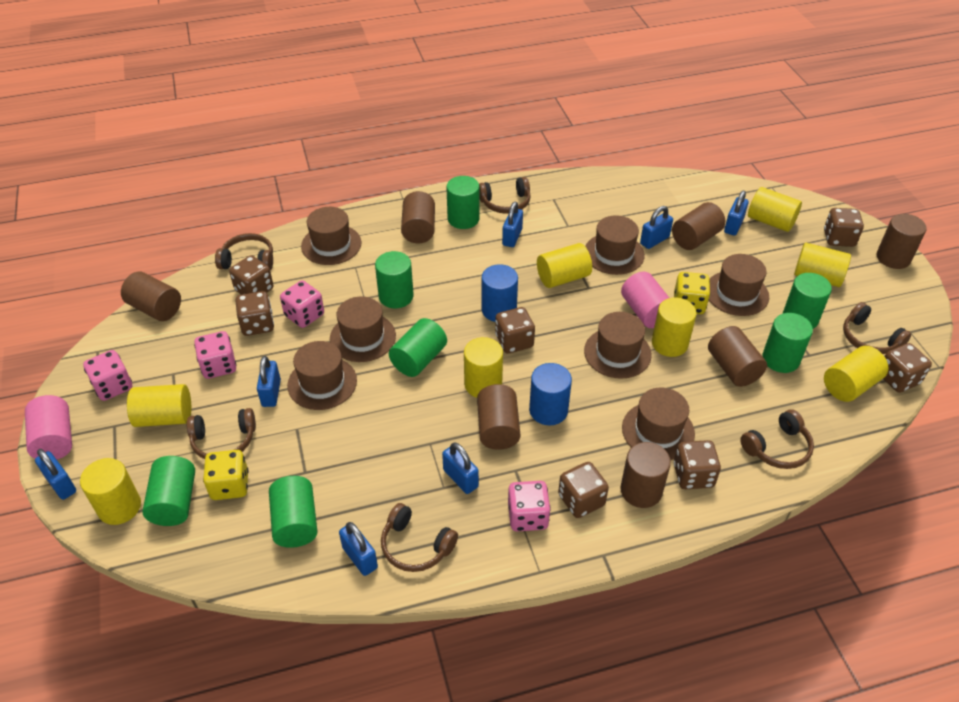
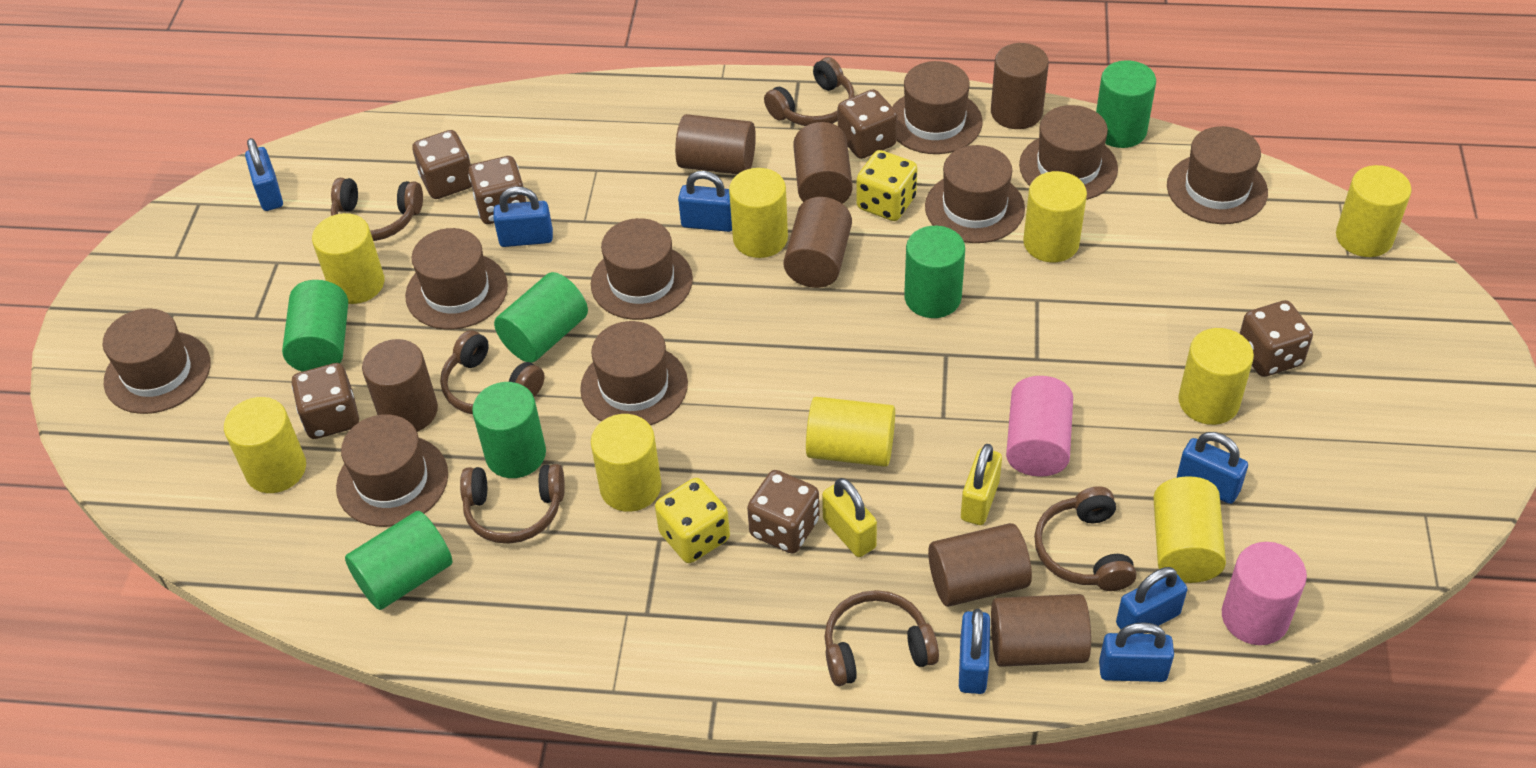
blue cylinder: [481,264,518,322] [529,363,572,425] = 2 -> none = 0
brown dice: [229,255,273,295] [236,291,274,336] [495,307,535,354] [558,462,609,518] [674,440,721,489] [824,208,864,247] [883,343,932,393] = 7 -> [292,363,359,439] [412,130,472,199] [468,156,527,224] [747,470,820,554] [838,89,897,159] [1240,300,1313,377] = 6
brown hat: [287,341,357,410] [301,207,361,265] [330,297,396,362] [584,312,652,379] [585,215,645,275] [622,388,695,460] [709,254,769,316] = 7 -> [103,309,211,414] [336,414,448,527] [405,228,508,330] [580,321,688,425] [591,218,693,320] [892,61,982,154] [925,145,1025,243] [1019,105,1118,200] [1167,126,1268,224] = 9
green cylinder: [142,456,195,526] [269,476,318,548] [375,251,414,308] [389,318,447,377] [446,176,480,229] [762,313,813,373] [783,273,832,329] = 7 -> [282,280,348,372] [345,511,453,610] [472,382,546,478] [494,272,588,363] [904,226,965,318] [1096,60,1156,148] = 6
pink dice: [83,350,132,401] [194,331,236,379] [280,280,324,328] [508,481,551,531] = 4 -> none = 0
yellow cylinder: [80,458,141,525] [127,384,191,427] [464,337,503,398] [537,243,592,288] [652,297,697,357] [748,187,802,232] [794,243,851,287] [824,346,888,402] = 8 -> [224,397,306,493] [312,213,384,304] [591,414,661,512] [729,168,788,258] [806,397,895,467] [1023,171,1087,262] [1153,476,1226,583] [1178,328,1254,425] [1336,165,1411,257] = 9
yellow padlock: none = 0 -> [822,478,877,557] [961,444,1002,525] = 2

